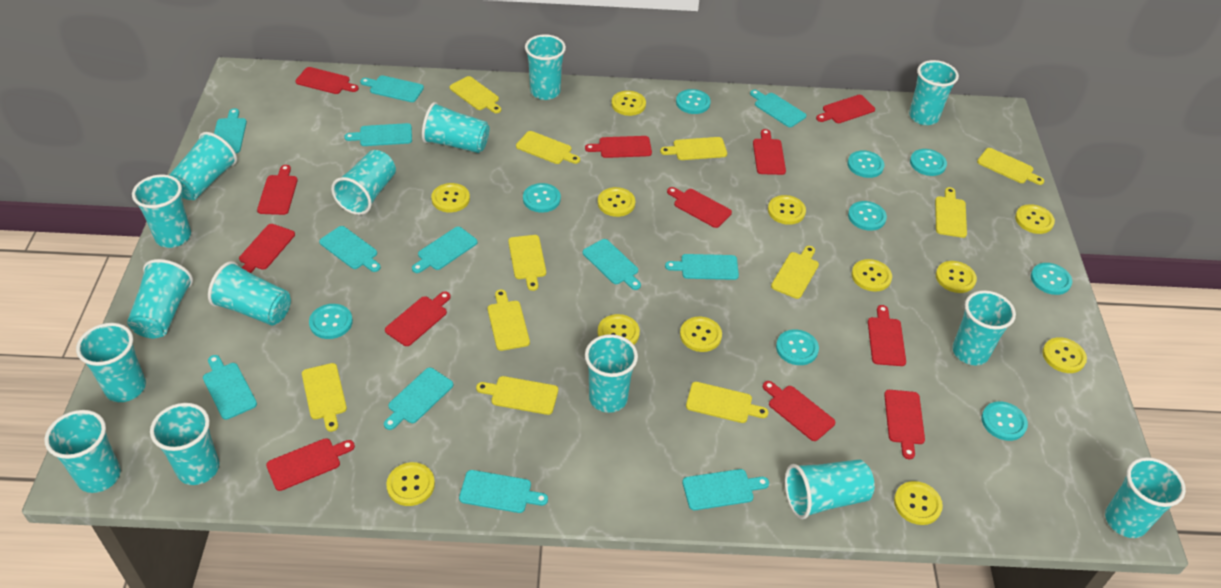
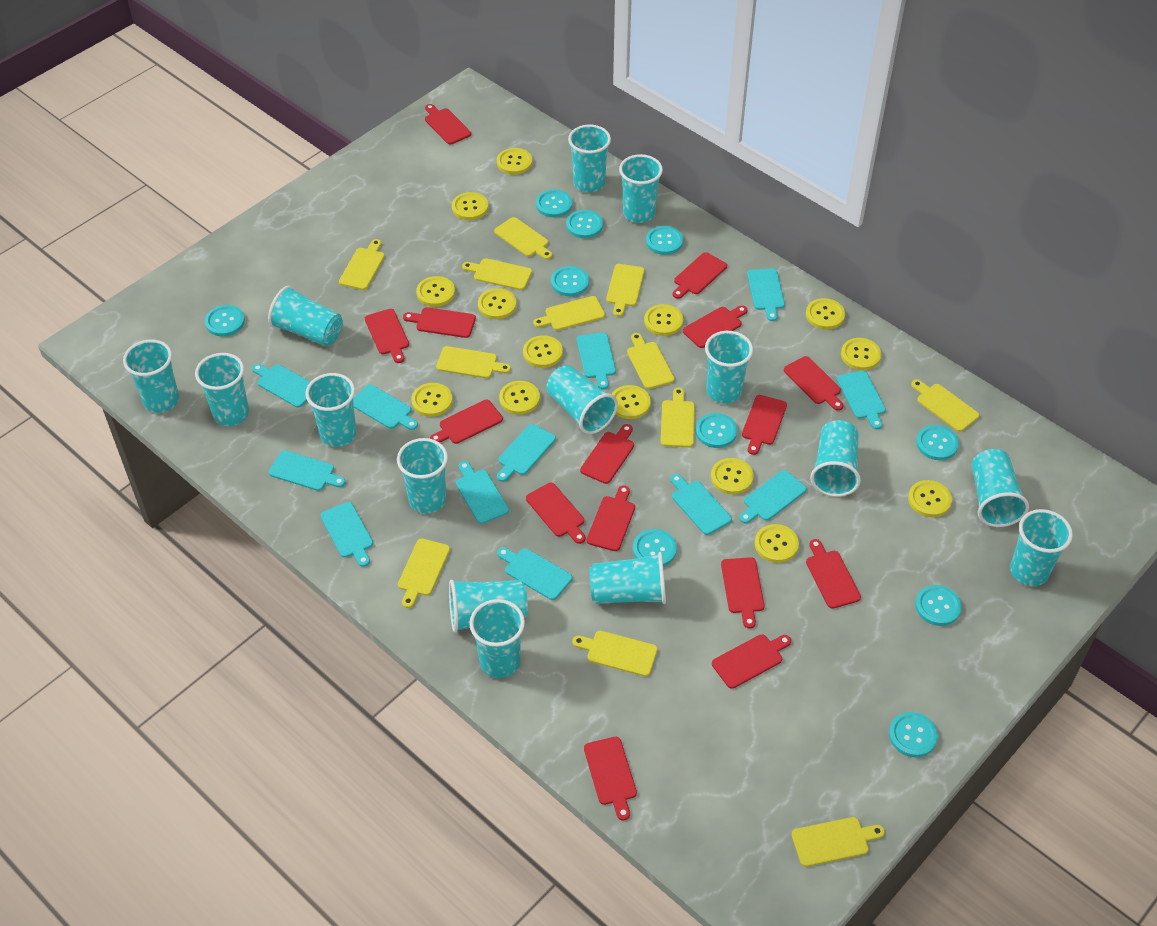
red cutting board: [239,224,295,273] [257,165,298,215] [266,438,355,491] [295,67,359,94] [385,291,451,346] [585,136,652,158] [667,187,732,228] [753,129,786,175] [763,381,835,441] [816,95,875,123] [868,305,906,366] [884,390,925,459] = 12 -> [365,309,409,363] [403,307,476,338] [425,104,471,145] [430,400,503,444] [526,483,585,544] [580,424,634,484] [584,737,637,821] [587,485,635,551] [673,252,727,299] [683,306,747,348] [712,634,791,689] [721,557,764,628] [742,395,787,455] [784,356,843,411] [806,539,861,609] = 15
turquoise button: [309,304,353,339] [523,183,561,213] [676,89,711,114] [776,329,819,365] [848,151,884,178] [848,201,887,231] [910,149,947,176] [982,401,1028,441] [1031,263,1072,295] = 9 -> [205,305,245,336] [536,189,572,217] [551,266,589,296] [566,210,603,238] [633,529,677,566] [646,226,683,255] [696,413,737,448] [889,712,938,757] [915,585,962,626] [916,425,959,460] = 10
yellow button: [386,462,435,506] [431,183,470,212] [598,187,635,217] [598,314,640,345] [611,91,646,116] [680,317,722,352] [768,195,806,225] [851,259,892,292] [894,481,943,525] [936,261,977,293] [1015,204,1055,234] [1042,337,1087,373] = 12 -> [411,383,452,417] [416,276,455,307] [452,192,488,220] [478,288,517,319] [497,148,532,175] [499,381,540,415] [523,335,563,368] [612,385,651,419] [644,304,683,336] [711,458,754,494] [754,524,799,563] [806,298,845,330] [841,338,881,370] [908,480,952,517] = 14
yellow cutting board: [302,363,347,432] [449,76,501,113] [476,376,558,415] [488,290,530,351] [508,235,546,291] [516,131,580,164] [660,137,727,160] [686,382,768,423] [771,246,819,299] [935,187,967,238] [977,148,1044,185] = 11 -> [339,239,385,290] [398,538,450,608] [436,346,511,378] [462,258,532,290] [494,217,552,260] [533,296,605,330] [572,631,658,676] [606,264,644,317] [627,333,675,389] [661,388,695,447] [791,817,885,867] [911,380,979,432] = 12

